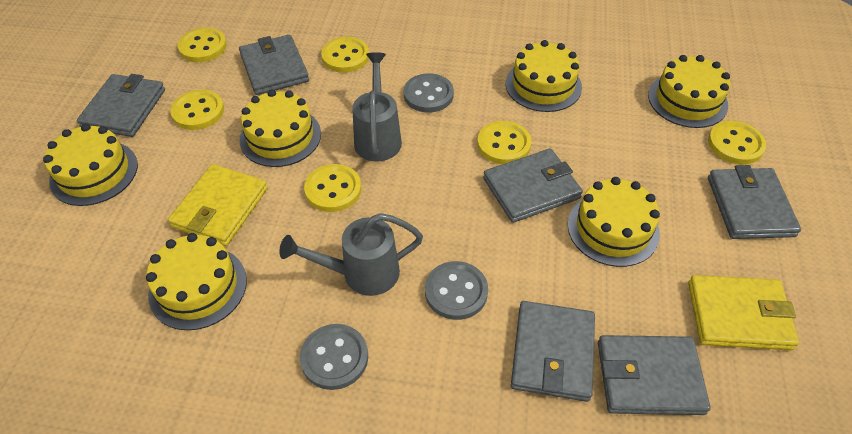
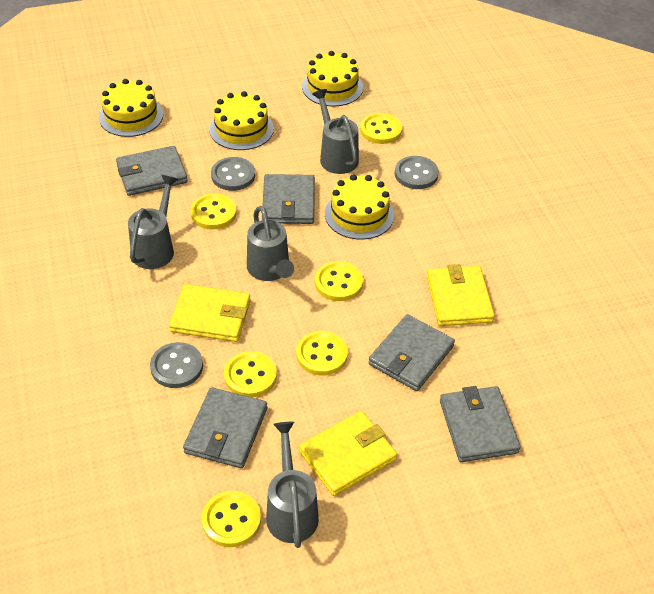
grey wallet: [77,74,165,137] [239,35,309,95] [483,148,583,223] [511,301,595,402] [598,335,711,415] [708,165,801,239] = 6 -> [116,146,188,196] [183,387,267,468] [262,174,315,224] [368,314,455,391] [440,386,521,462] = 5
grey watering can: [279,213,423,296] [352,52,402,162] = 2 -> [128,175,178,269] [247,206,294,281] [266,422,319,548] [312,89,359,174] = 4
yellow cake: [43,124,138,206] [146,233,247,330] [239,90,321,167] [506,40,582,112] [568,177,660,267] [648,55,730,128] = 6 -> [99,79,163,137] [209,91,274,150] [302,51,363,106] [325,174,394,240] = 4
yellow wallet: [168,164,268,246] [688,275,799,350] = 2 -> [169,284,251,342] [299,411,397,496] [427,264,495,326] = 3

